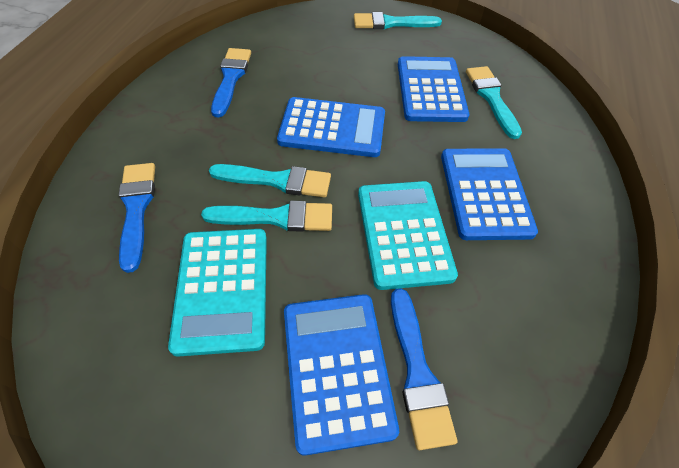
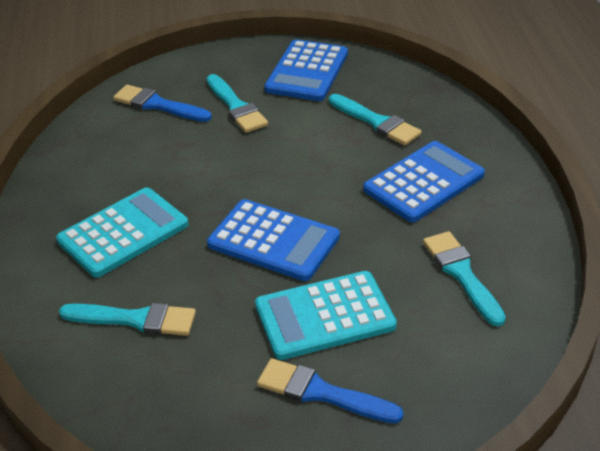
blue brush: [119,163,155,273] [211,48,251,117] [391,288,457,450] = 3 -> [113,85,212,122] [257,358,404,423] = 2
blue calculator: [277,97,385,157] [284,294,399,456] [398,56,469,122] [441,148,538,240] = 4 -> [207,199,340,281] [264,39,348,101] [363,141,485,222] = 3

